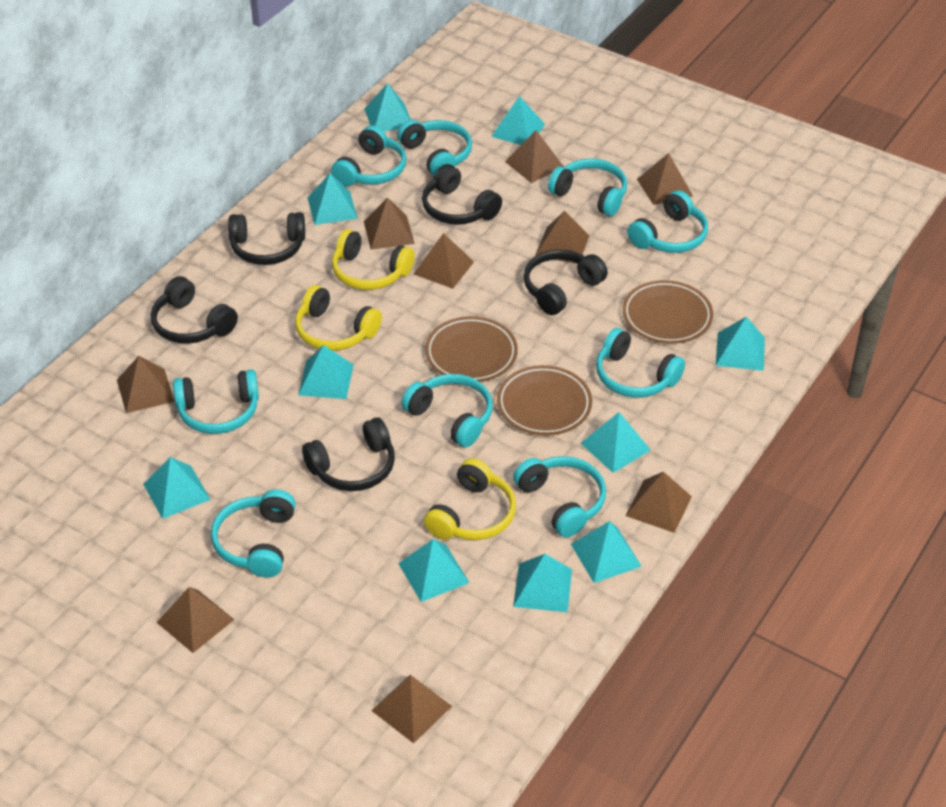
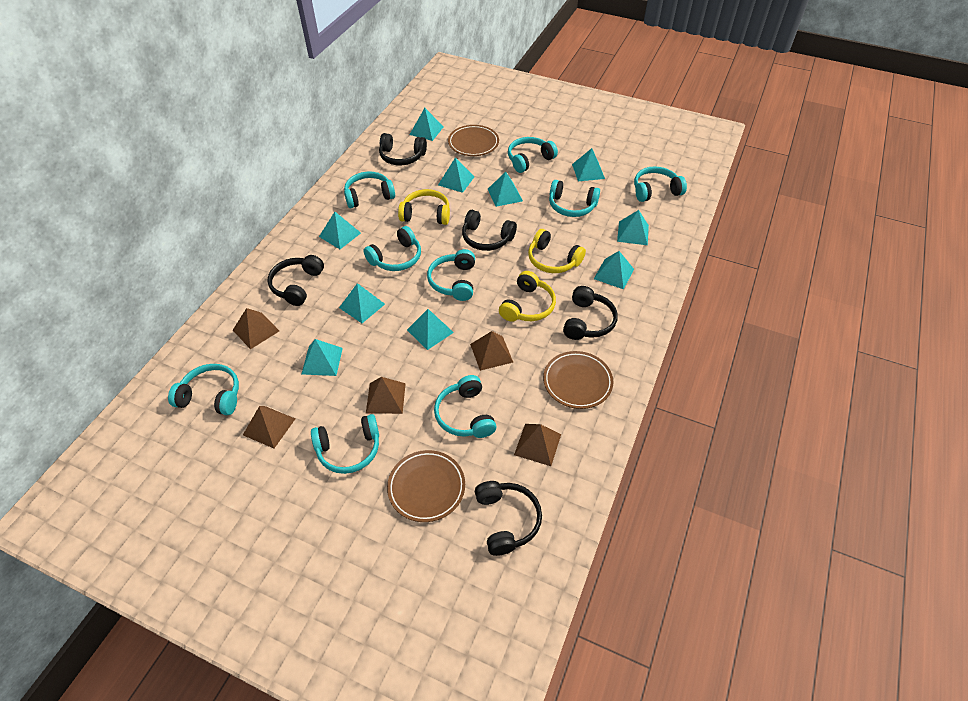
brown pyramid: [117,356,175,413] [156,587,235,653] [364,197,415,250] [371,675,452,743] [414,233,474,289] [505,130,564,183] [536,211,589,264] [626,472,692,533] [637,153,693,205] = 9 -> [233,308,279,349] [243,406,295,448] [366,377,406,414] [470,331,513,371] [514,424,561,466] = 5

